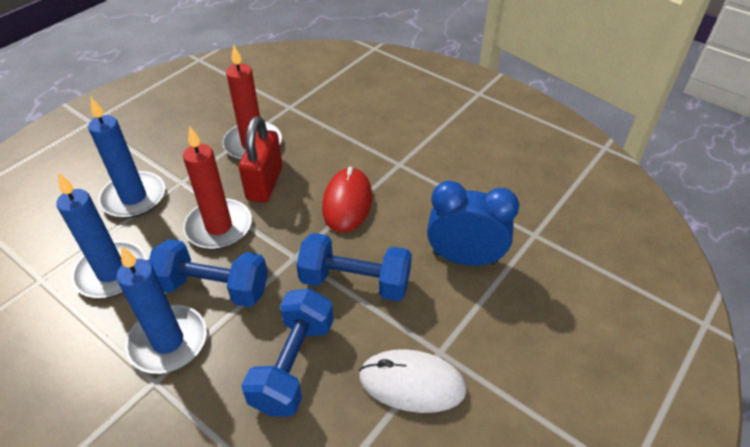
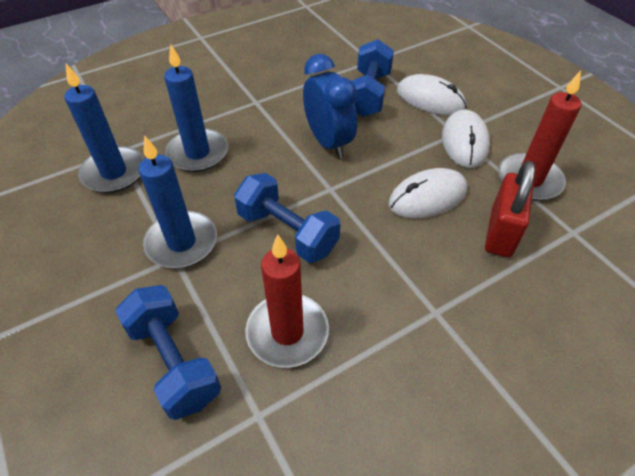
red mouse: [322,166,372,233] = 1 -> none = 0
white mouse: [359,349,467,413] = 1 -> [389,168,467,219] [397,74,466,116] [442,109,490,168] = 3

